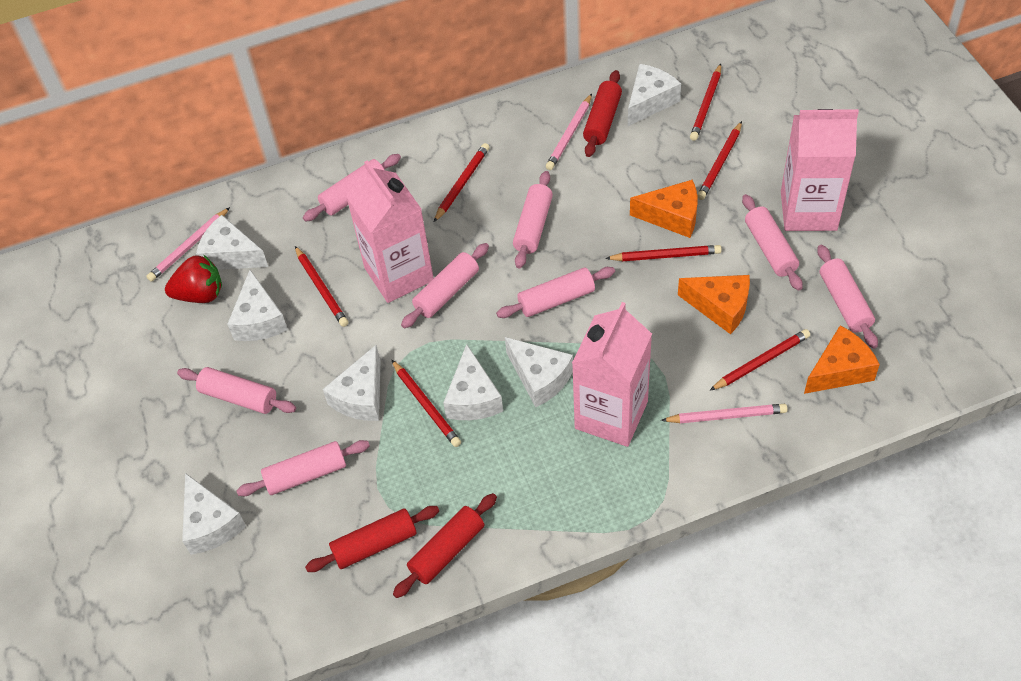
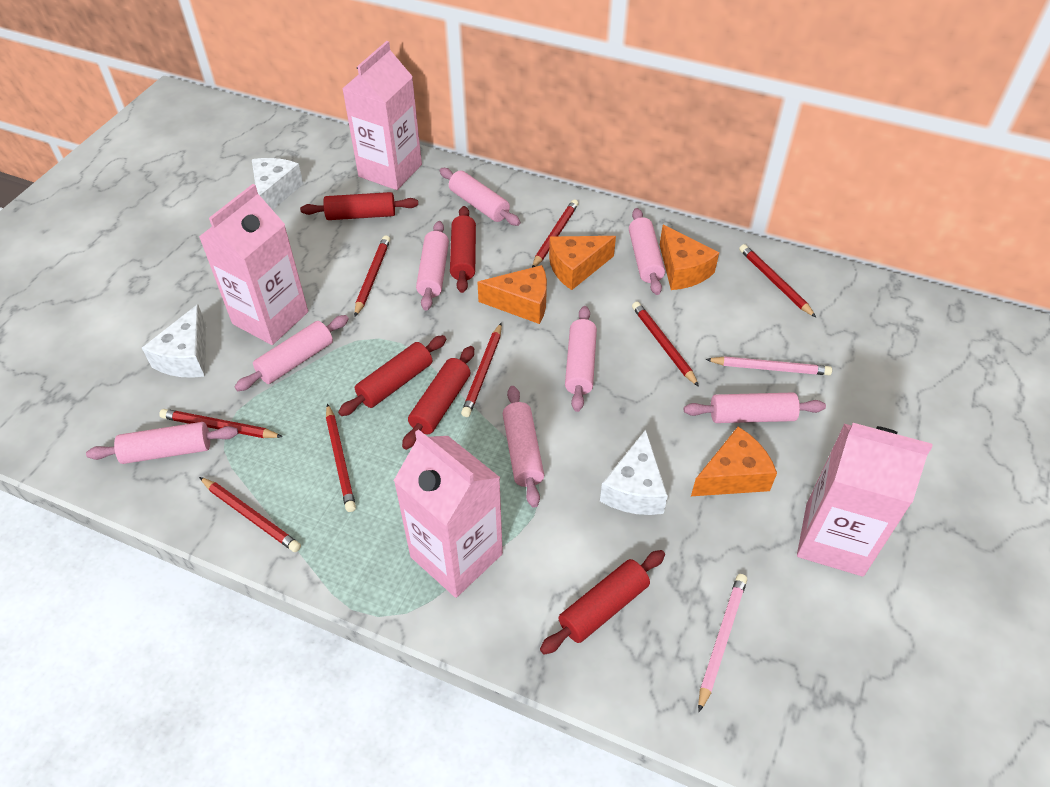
orange cheese: [630,180,698,238] [678,275,750,334] [804,325,880,394] = 3 -> [477,265,547,324] [549,236,616,290] [660,225,719,290] [691,427,777,496] = 4
pink carton: [346,161,434,303] [572,302,652,447] [781,109,859,231] = 3 -> [199,184,308,345] [342,41,422,190] [394,429,503,598] [797,423,932,577] = 4
pink pencil: [146,207,230,282] [546,94,592,170] [661,404,788,423] = 3 -> [698,574,747,712] [705,356,832,375] = 2
red pencil: [295,246,349,327] [392,360,461,447] [434,143,490,222] [605,245,722,261] [690,64,721,141] [697,121,742,200] [709,329,810,391] = 7 -> [159,409,283,438] [199,477,301,552] [326,403,356,512] [354,235,390,317] [461,323,502,417] [532,200,578,268] [632,302,699,387] [739,244,816,318] = 8
red rolling pin: [305,506,439,572] [393,493,497,598] [583,70,622,157] = 3 -> [300,192,418,220] [338,335,446,416] [402,346,474,450] [450,206,476,293] [540,550,665,655] = 5
red strawberry: [165,254,222,303] = 1 -> none = 0
white cheese: [182,473,246,555] [196,215,268,270] [227,270,288,341] [323,345,380,421] [443,344,503,420] [505,337,573,407] [628,64,681,126] = 7 -> [142,304,206,378] [252,158,304,210] [600,429,668,515] = 3

